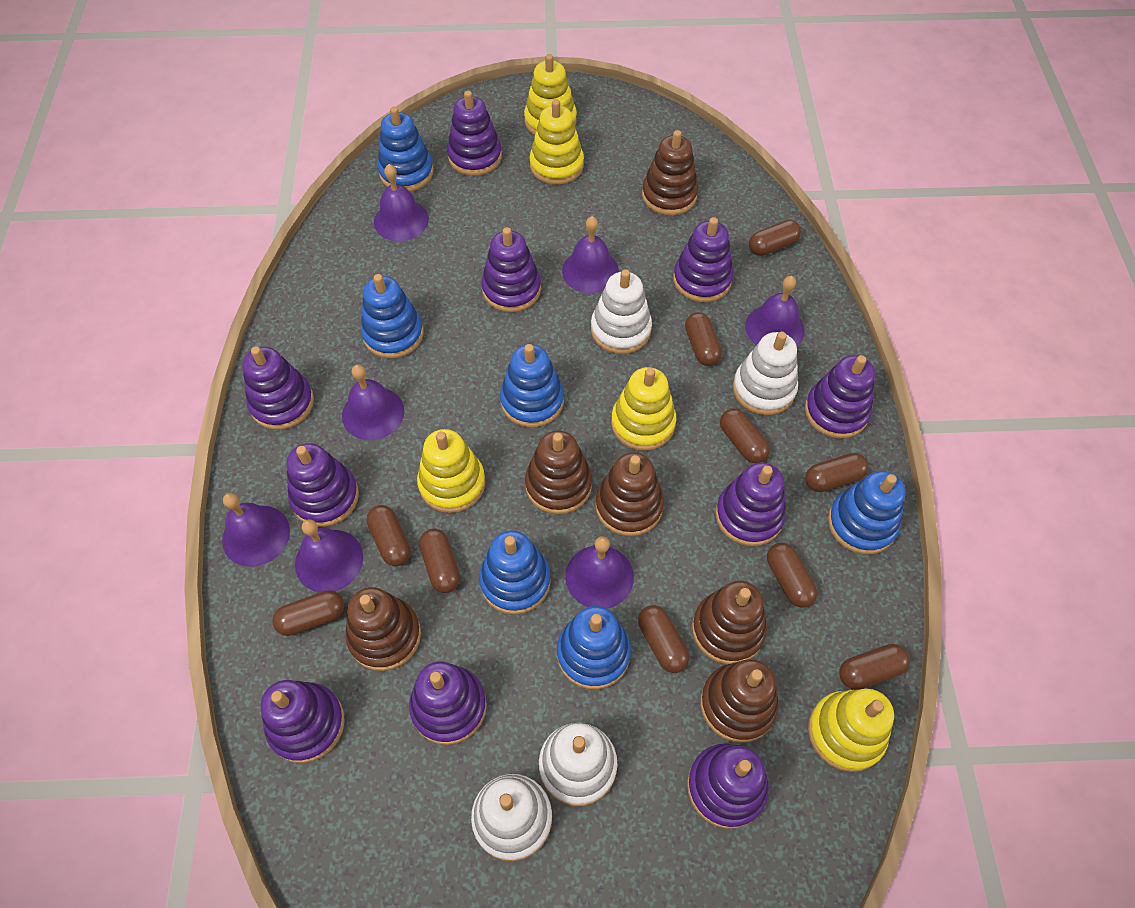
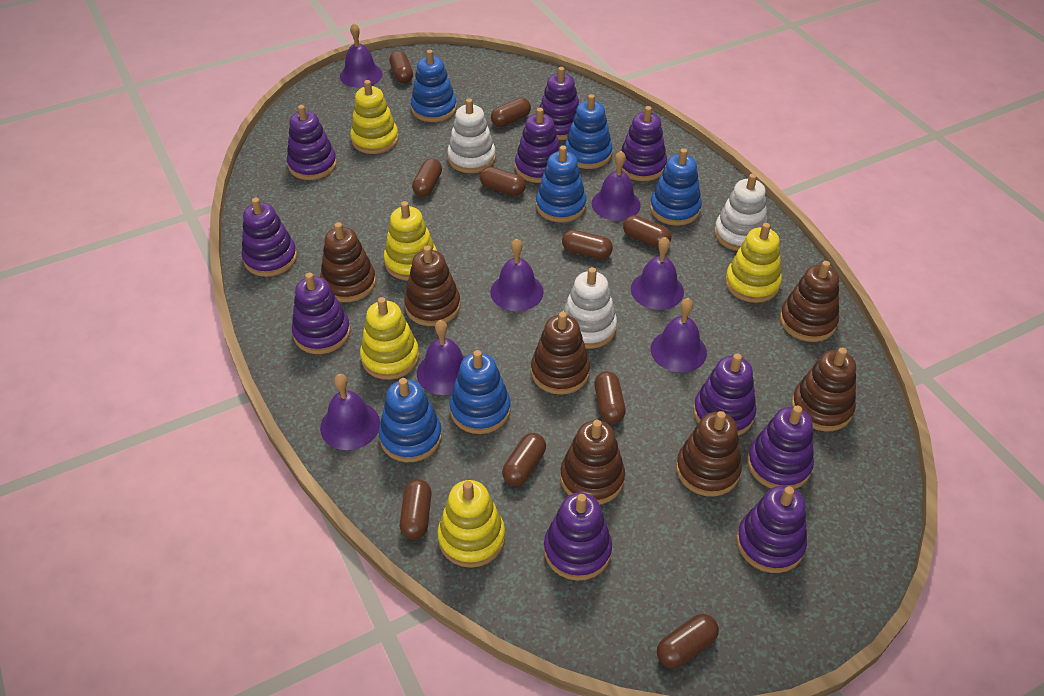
brown stacking toy: [345,587,421,671] [525,430,592,514] [595,452,664,536] [642,130,698,216] [692,581,767,664] [701,659,779,743] = 6 -> [320,222,376,302] [404,246,460,326] [531,312,590,395] [560,420,625,505] [676,411,742,497] [780,261,839,342] [791,348,856,431] = 7
white stacking toy: [471,774,552,861] [539,723,617,806] [591,269,652,354] [733,332,798,415] = 4 -> [447,98,496,173] [562,267,617,349] [714,173,768,251] = 3

